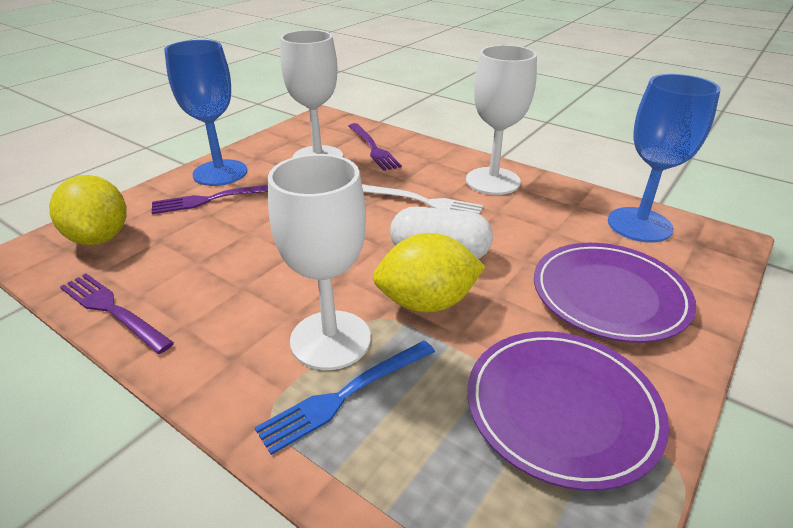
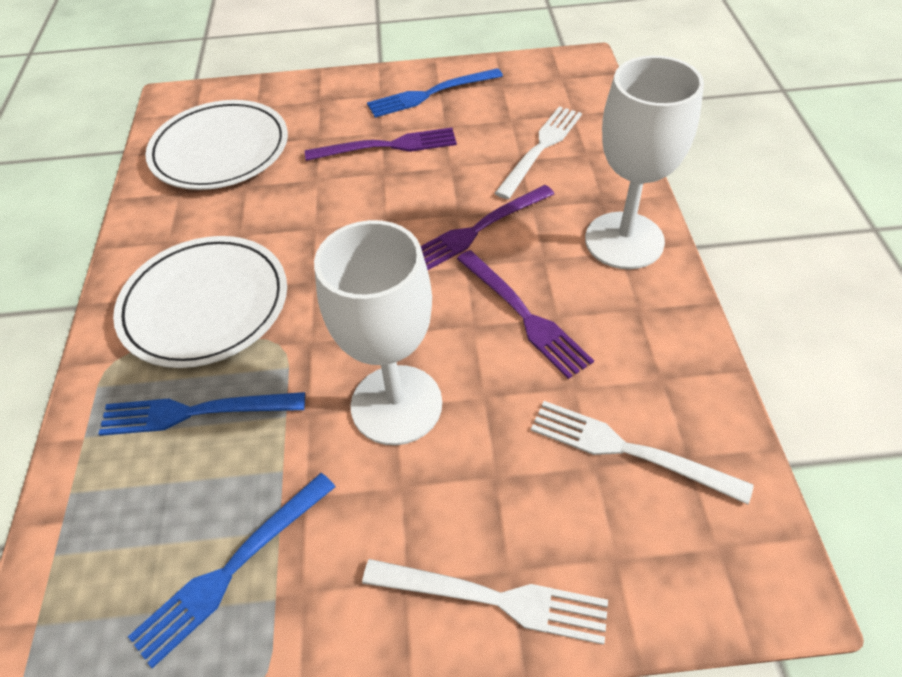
blue fork: [254,340,435,455] = 1 -> [99,392,305,436] [128,473,336,668] [367,68,503,118] = 3
blue goblet: [164,40,247,186] [608,74,721,242] = 2 -> none = 0
purple plate: [467,331,669,491] [534,243,696,343] = 2 -> none = 0
white capsule: [390,206,493,259] = 1 -> none = 0
white fork: [362,184,483,214] = 1 -> [362,559,608,645] [495,106,582,199] [531,401,754,504] = 3
white goblet: [268,154,371,370] [280,30,343,157] [466,45,537,195] = 3 -> [314,220,442,445] [585,56,704,269] = 2
white plate: none = 0 -> [113,236,287,368] [145,100,288,190] = 2
yellow lemon: [49,175,127,245] [373,233,486,312] = 2 -> none = 0

